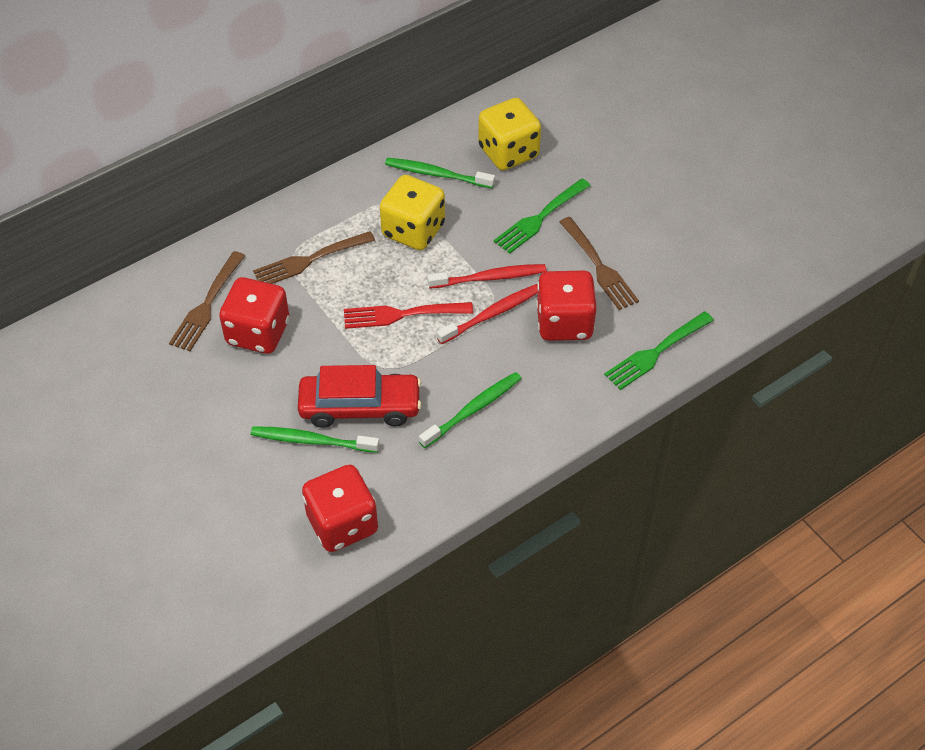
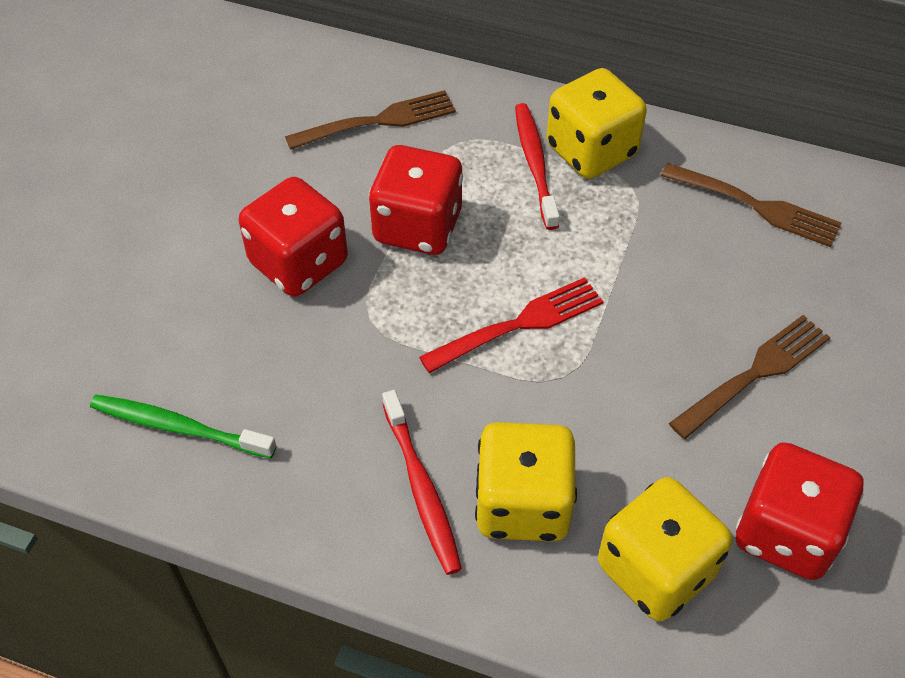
green fork: [494,179,591,254] [604,311,714,390] = 2 -> none = 0
green toothbrush: [251,426,379,453] [385,158,495,189] [419,372,522,448] = 3 -> [90,395,277,458] = 1
red car: [298,365,422,428] = 1 -> none = 0
yellow dice: [380,175,445,250] [478,98,541,170] = 2 -> [475,422,577,542] [546,68,647,179] [598,477,732,622] = 3

